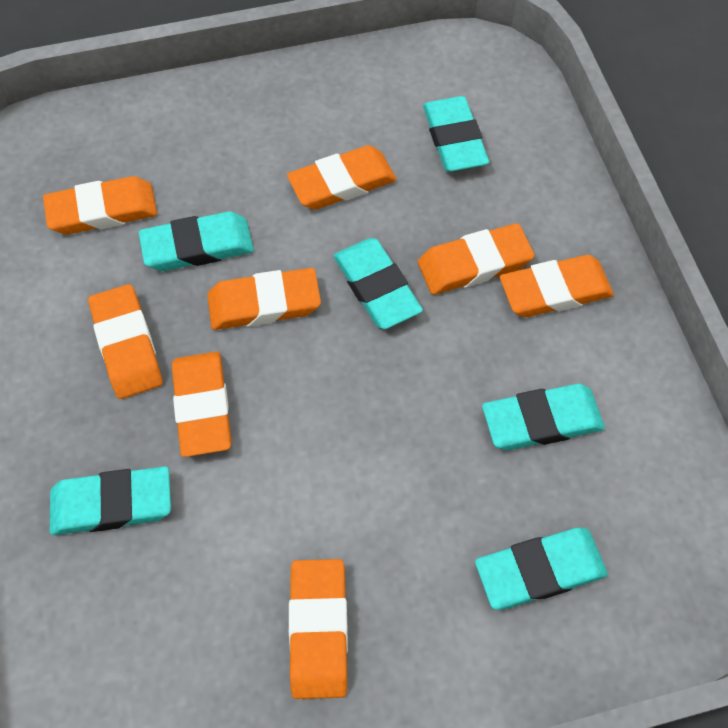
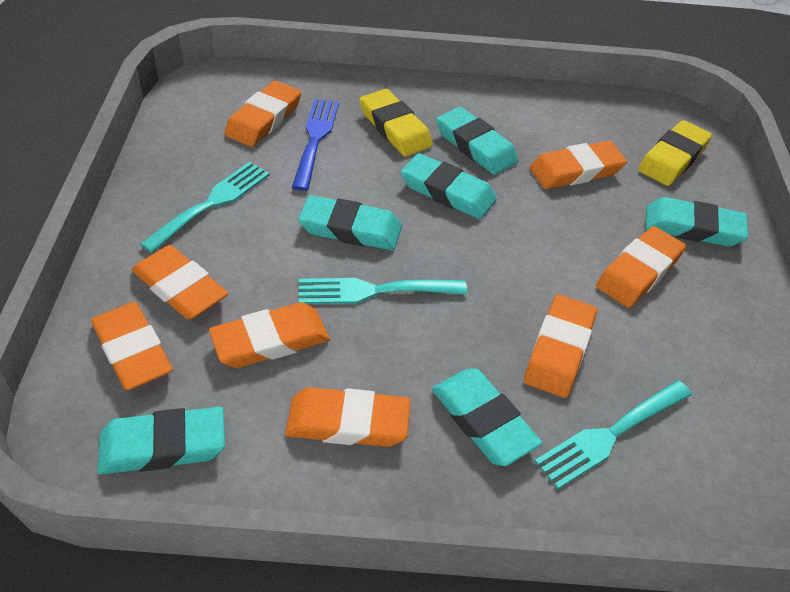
blue fork: none = 0 -> [292,99,339,191] = 1
turquoise fork: none = 0 -> [140,162,270,253] [299,278,467,304] [534,380,692,489] = 3
yellow eraser: none = 0 -> [359,89,433,156] [638,120,712,186] = 2

